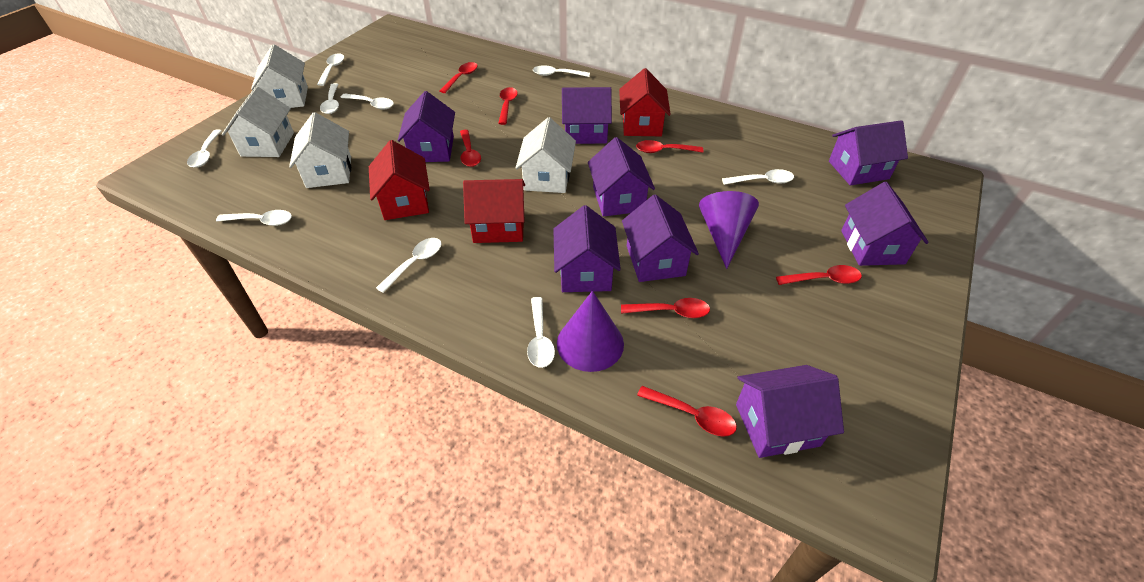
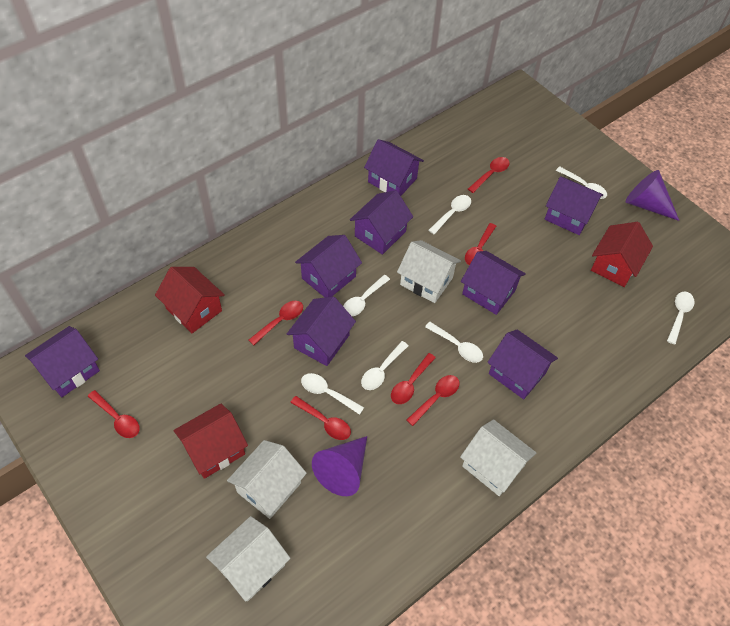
white spoon: [187,129,222,168] [216,210,292,226] [317,53,344,86] [320,83,339,114] [341,94,394,109] [376,238,442,293] [527,297,555,368] [533,65,590,77] [722,169,794,185] = 9 -> [301,373,364,415] [343,275,390,316] [361,341,408,390] [425,322,483,363] [428,195,471,234] [556,167,607,199] [667,292,695,345] = 7

